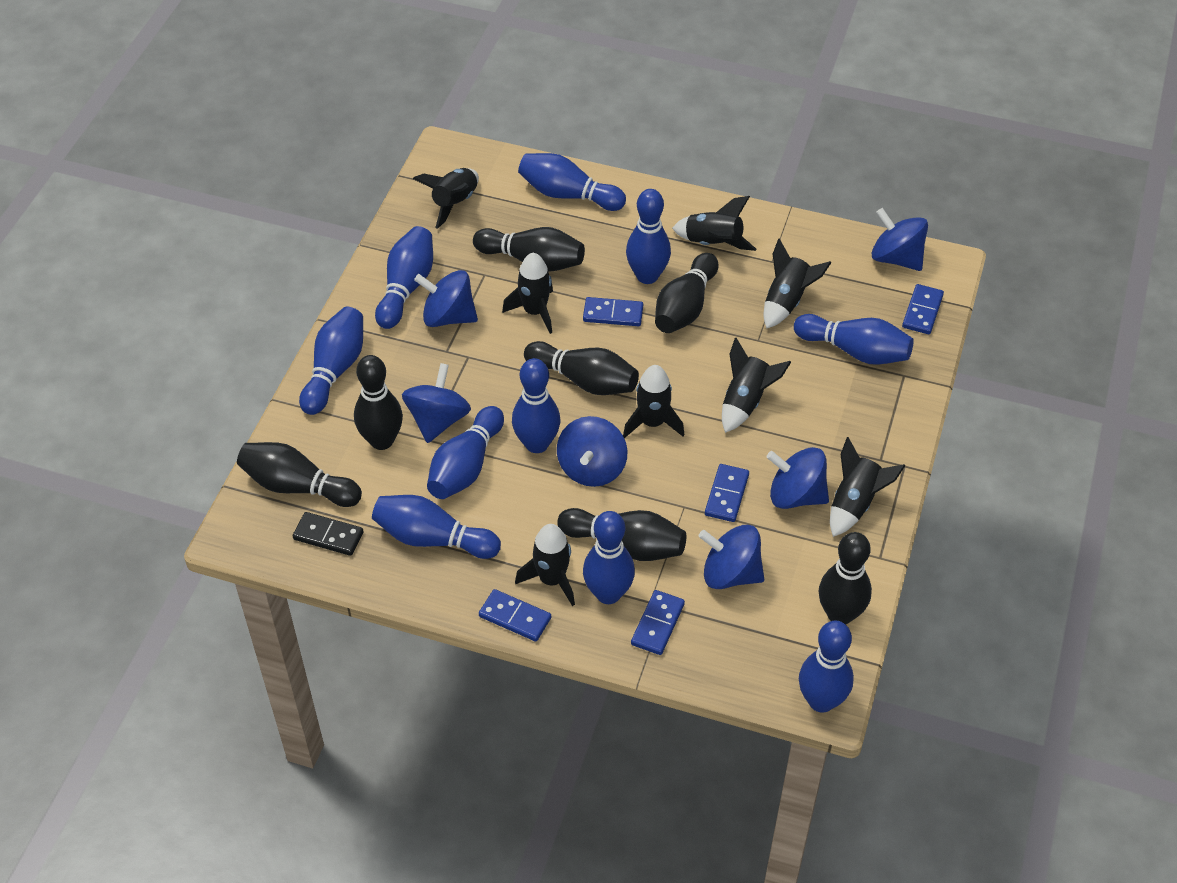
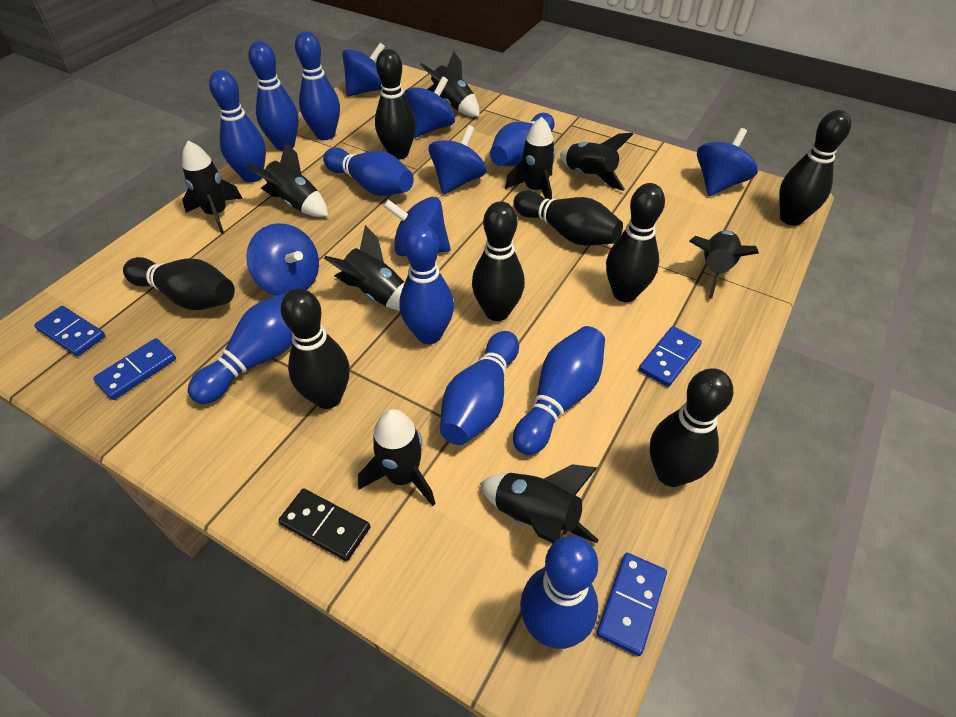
black bowling pin: [237,442,362,507] [354,355,403,450] [473,227,585,272] [524,341,639,395] [557,508,686,561] [655,253,719,333] [819,532,872,624] = 7 -> [123,257,235,310] [280,288,350,409] [375,49,416,160] [472,201,525,321] [513,190,623,246] [606,183,665,302] [650,368,734,487] [779,110,851,226] = 8
black rocket: [413,168,479,229] [502,253,553,334] [515,524,575,606] [623,365,684,438] [672,196,756,251] [722,338,791,433] [764,238,831,329] [830,437,906,537] = 8 -> [182,141,243,233] [245,142,328,217] [324,225,405,311] [358,409,436,506] [420,52,479,117] [480,464,599,543] [505,117,556,200] [560,133,633,191] [689,231,759,299] = 9
blue domino: [479,589,551,641] [583,297,643,326] [631,590,685,655] [705,464,749,522] [902,284,944,334] = 5 -> [34,306,105,356] [93,338,176,400] [597,553,667,656] [639,326,702,387] = 4

